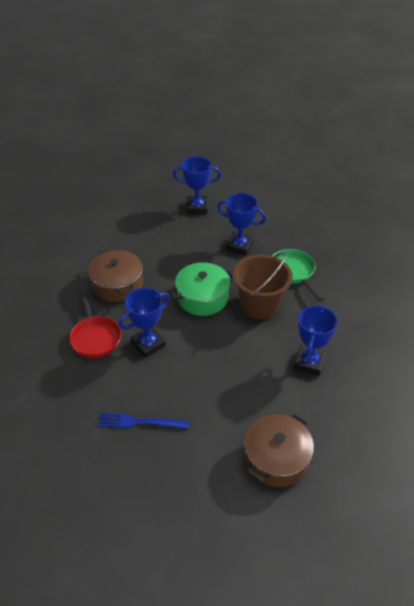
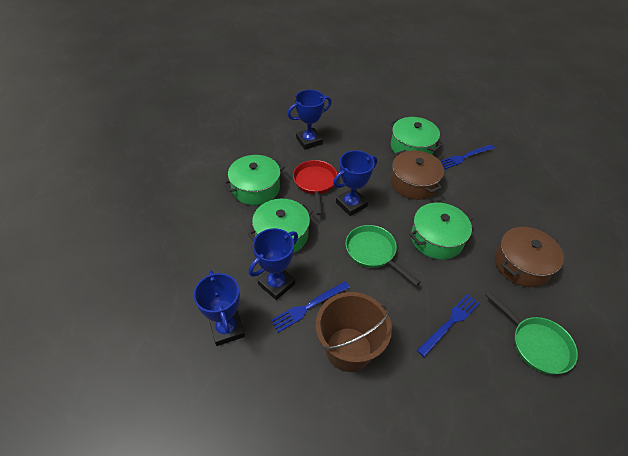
blue fork: [98,412,189,429] = 1 -> [270,281,350,333] [417,294,480,357] [440,144,495,169] = 3
green pan: [272,249,324,301] = 1 -> [346,225,421,286] [486,291,578,374] = 2
green pot: [169,262,234,316] = 1 -> [223,155,285,205] [248,199,313,253] [390,117,442,155] [410,203,473,260] = 4

